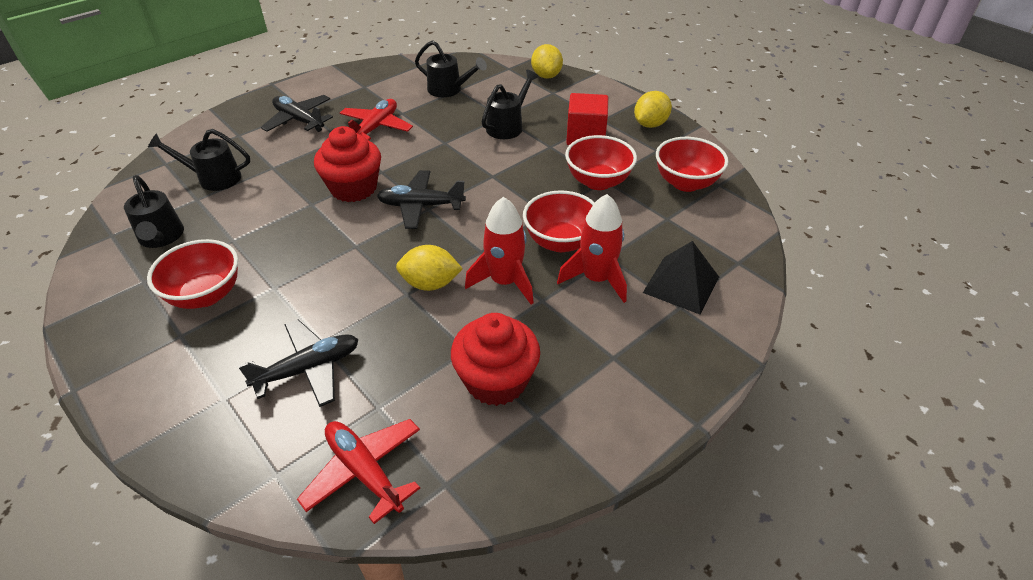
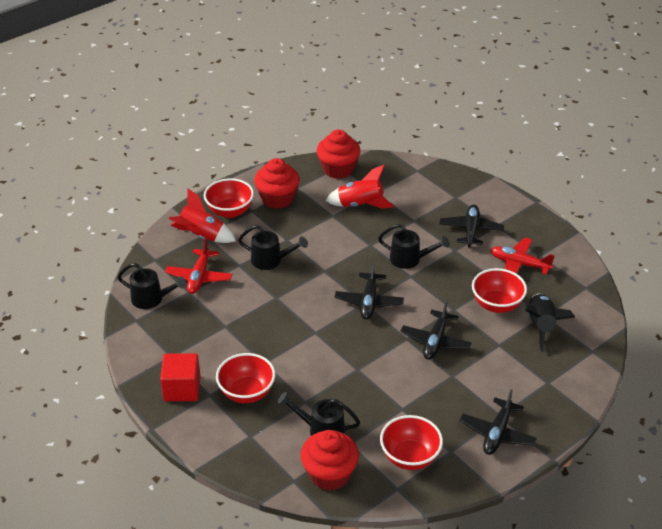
black plane: [238,319,359,407] [261,95,333,132] [377,170,466,229] = 3 -> [334,262,404,319] [400,300,472,360] [439,205,504,248] [460,389,537,455] = 4
black pyramid: [643,241,719,315] = 1 -> none = 0
black rocket: none = 0 -> [525,294,575,352] = 1
red cupcake: [314,126,381,202] [451,313,540,406] = 2 -> [254,158,300,209] [301,430,359,491] [317,130,361,179] = 3
yellow lemon: [396,245,463,291] [531,44,563,79] [634,91,672,128] = 3 -> none = 0

